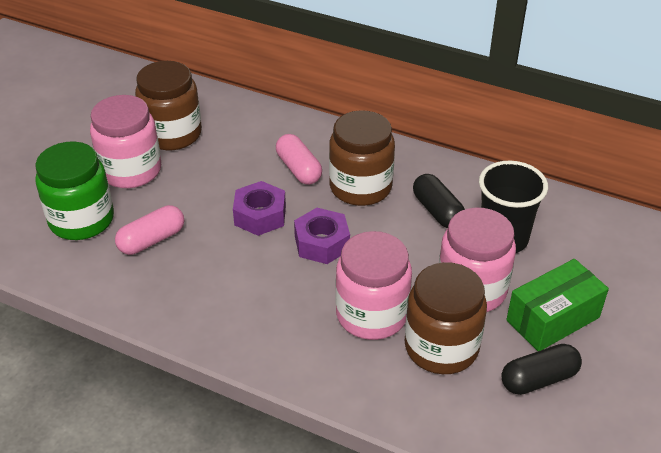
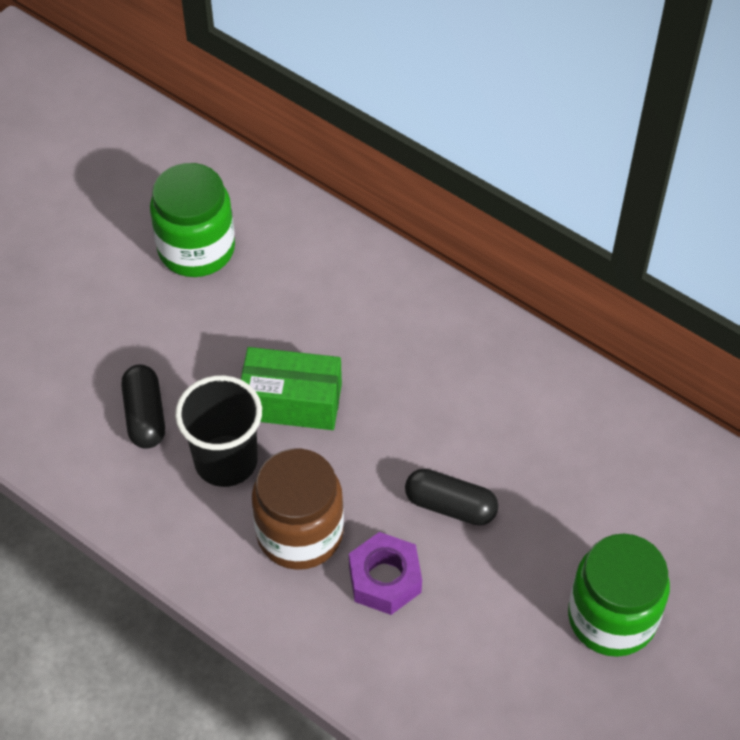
brown jar: [135,61,202,150] [329,110,395,206] [404,262,487,374] = 3 -> [252,449,344,570] = 1
green jar: [35,141,114,240] = 1 -> [150,163,235,277] [568,534,670,657] = 2
pink capsule: [115,205,184,255] [276,134,322,185] = 2 -> none = 0
pink jar: [90,95,161,188] [336,231,412,340] [439,207,516,312] = 3 -> none = 0
purple nut: [233,181,286,236] [294,208,350,264] = 2 -> [349,532,422,615] = 1

